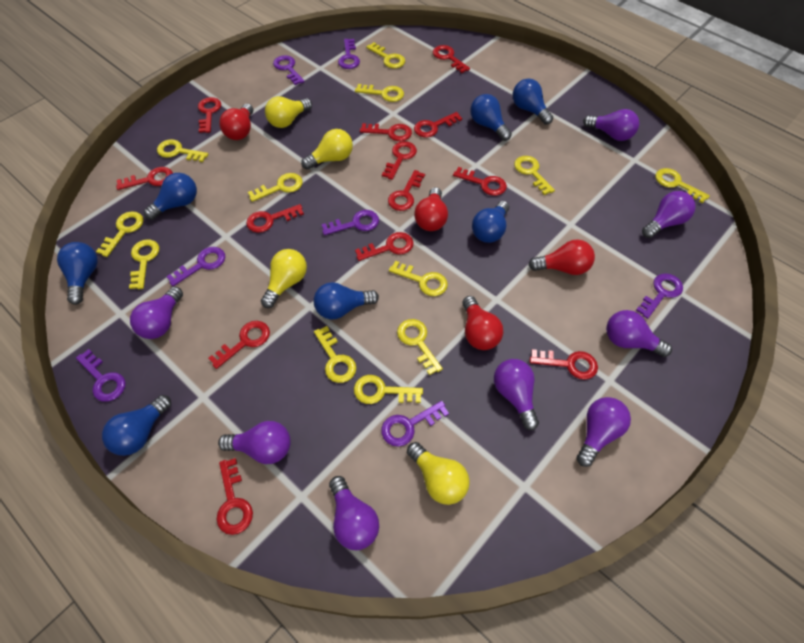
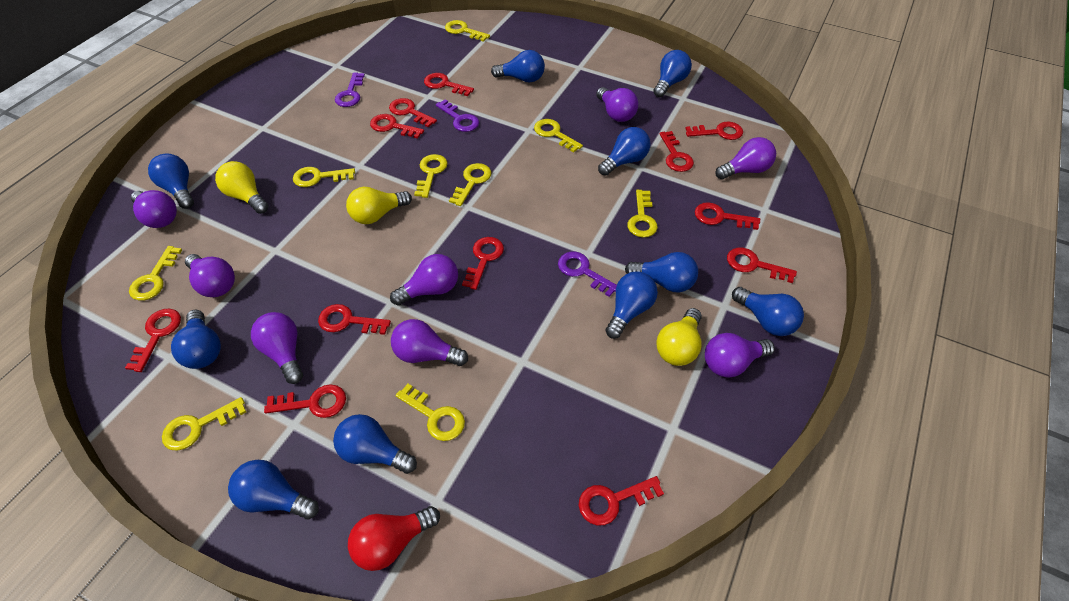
blue light bulb: [57,242,98,305] [102,395,171,456] [144,173,197,220] [314,282,379,320] [470,94,512,141] [472,201,509,243] [513,78,553,125] = 7 -> [148,154,194,209] [171,310,221,369] [228,460,319,519] [333,414,417,474] [491,50,545,83] [598,127,651,176] [605,271,658,339] [625,252,698,292] [653,50,692,97] [732,287,804,336] = 10
purple key: [76,349,126,402] [166,247,225,286] [273,55,305,85] [321,210,379,235] [338,39,360,69] [381,401,449,447] [636,273,683,319] = 7 -> [335,72,365,107] [436,99,479,132] [558,252,617,297] = 3
red key: [116,167,173,190] [198,97,221,133] [208,321,270,369] [217,458,253,535] [246,204,304,233] [355,232,414,261] [360,123,412,141] [382,141,417,180] [388,170,425,211] [414,112,462,138] [433,45,470,73] [453,167,507,196] [530,349,598,380] = 13 -> [125,309,181,372] [264,384,346,418] [318,304,391,335] [370,114,424,139] [389,98,437,127] [424,73,474,96] [462,237,504,290] [579,476,664,526] [660,131,694,172] [685,121,743,140] [695,202,760,230] [727,248,797,283] = 12
red light bulb: [219,104,253,140] [414,187,448,231] [462,296,503,350] [529,239,595,275] = 4 -> [348,506,440,571] = 1
yellow key: [96,211,143,257] [129,239,159,289] [157,139,209,162] [248,173,303,202] [314,326,356,383] [354,375,423,404] [355,84,404,102] [366,42,405,68] [389,261,448,296] [397,319,443,375] [514,156,555,195] [655,168,710,204] = 12 -> [129,246,182,301] [162,397,246,451] [293,167,355,187] [396,384,465,441] [414,154,448,198] [445,20,490,42] [449,163,491,206] [534,119,583,153] [627,190,658,238] = 9
yellow light bulb: [261,249,307,308] [265,96,312,128] [301,129,353,170] [407,442,470,505] = 4 -> [215,161,269,214] [346,187,412,224] [657,308,702,366] = 3

